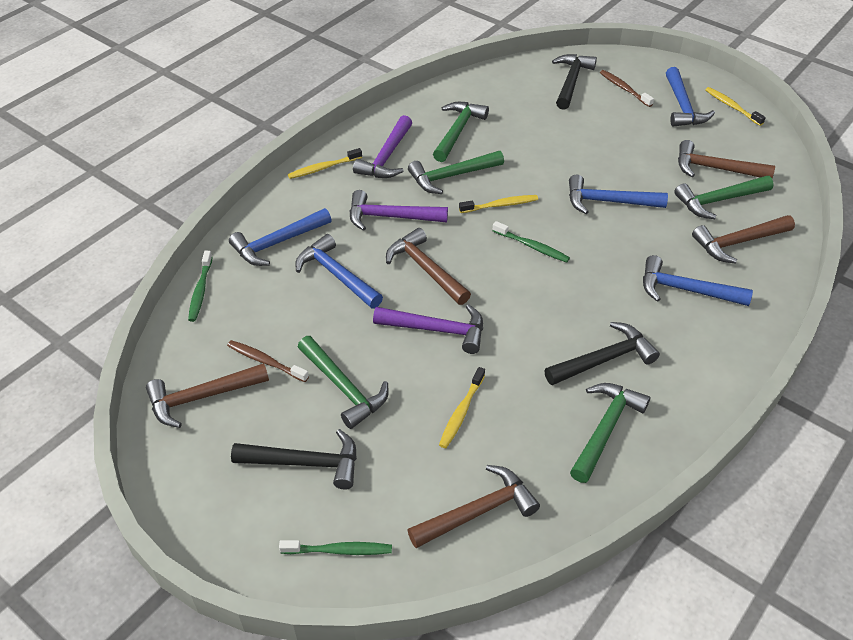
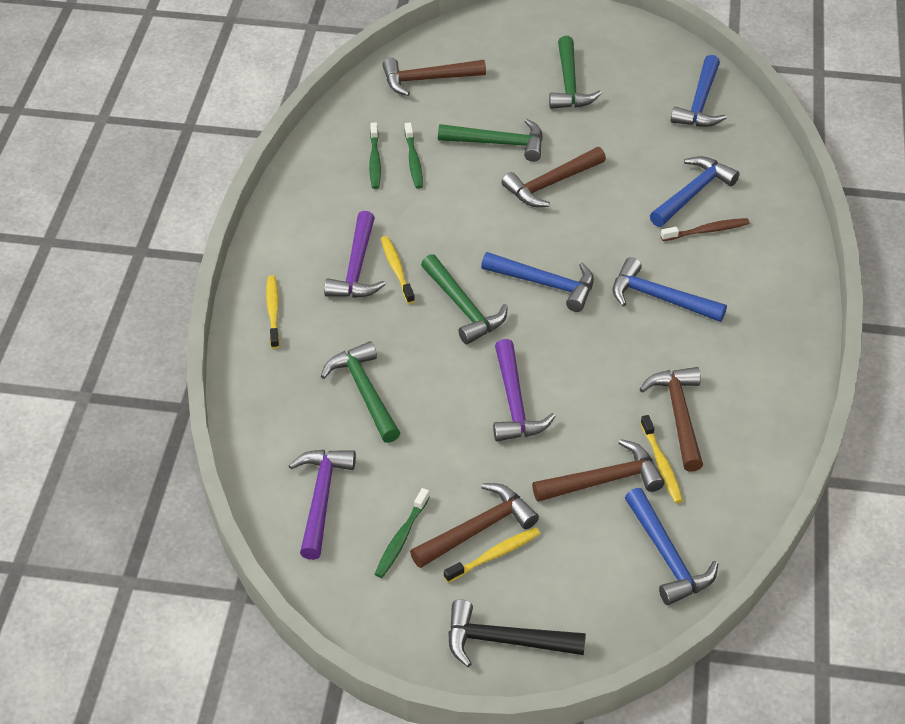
black hammer: [231,429,357,489] [544,322,660,385] [552,54,597,110] = 3 -> [448,599,586,667] = 1
brown toothbrush: [227,340,309,382] [600,70,654,107] = 2 -> [661,218,750,241] = 1
green hammer: [298,336,389,429] [408,151,504,194] [433,102,489,162] [570,383,650,483] [674,176,774,219] = 5 -> [321,341,400,443] [421,254,508,344] [438,119,543,162] [549,36,602,109] = 4

